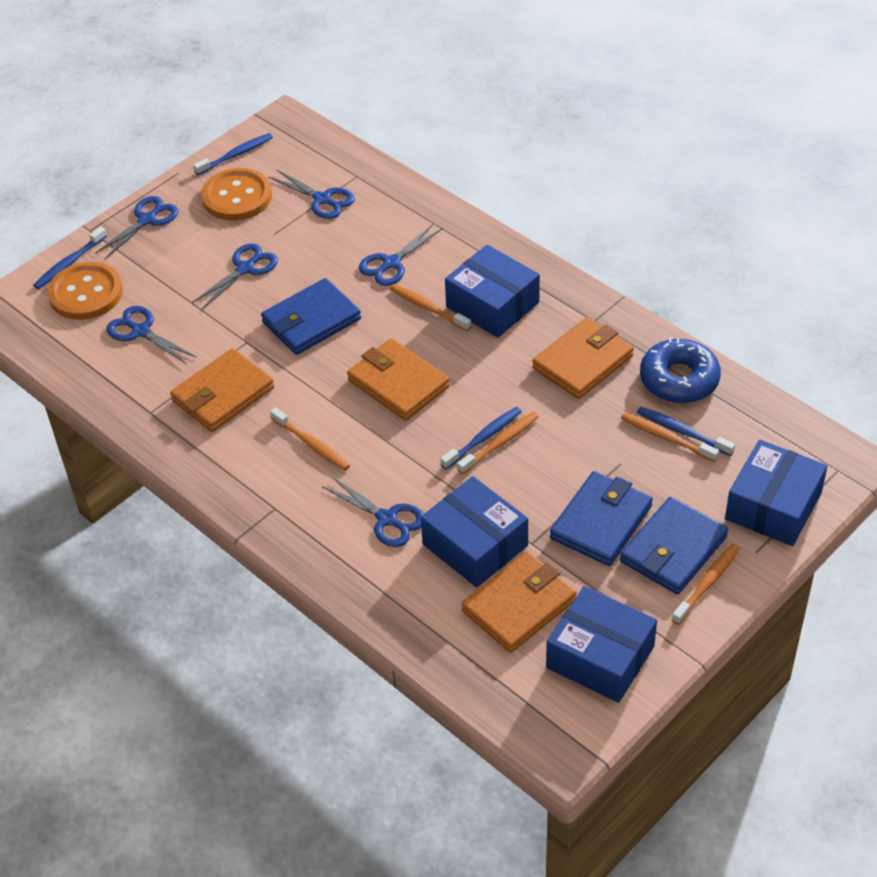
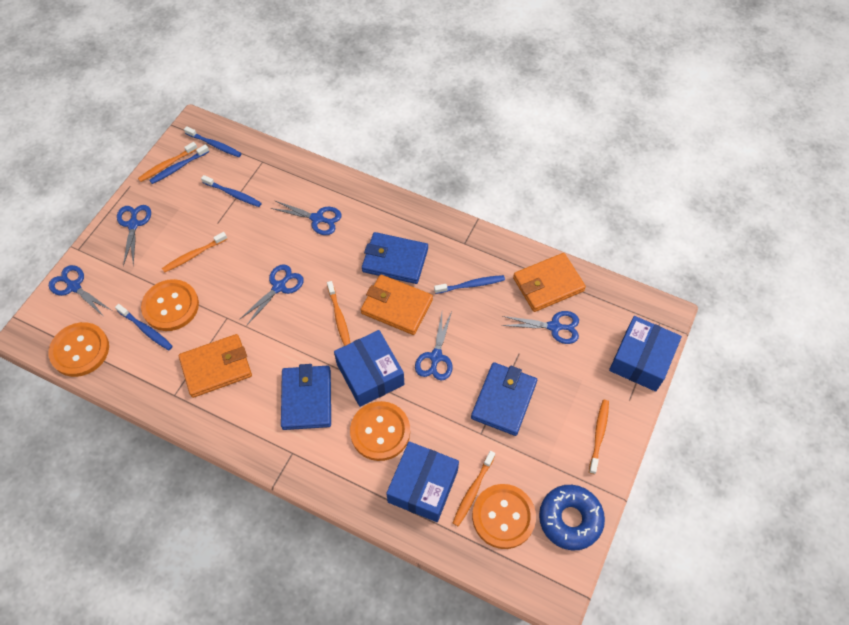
blue box: [421,476,528,588] [445,244,540,338] [546,586,657,703] [725,440,827,546] = 4 -> [334,330,404,407] [386,441,459,522] [609,316,682,392] = 3
blue toothbrush: [33,226,107,289] [193,133,273,175] [440,407,522,469] [637,407,735,456] = 4 -> [115,304,173,350] [149,144,209,184] [184,126,242,157] [201,175,262,207] [434,275,505,294] = 5
orange button: [48,262,123,320] [201,168,272,221] = 2 -> [49,322,109,377] [141,279,199,331] [350,401,410,461] [472,484,536,549] = 4
orange wallet: [170,348,274,432] [347,338,450,421] [461,551,577,653] [532,317,634,399] = 4 -> [179,334,252,398] [361,274,433,335] [513,253,586,312] = 3

